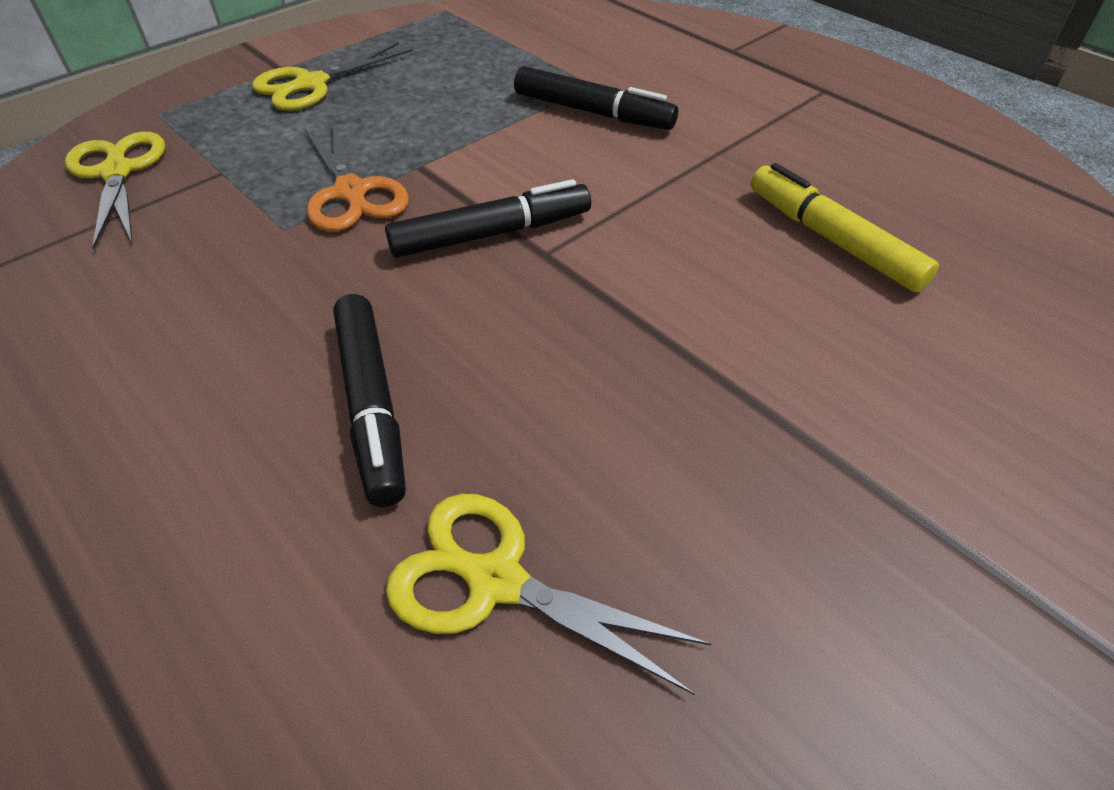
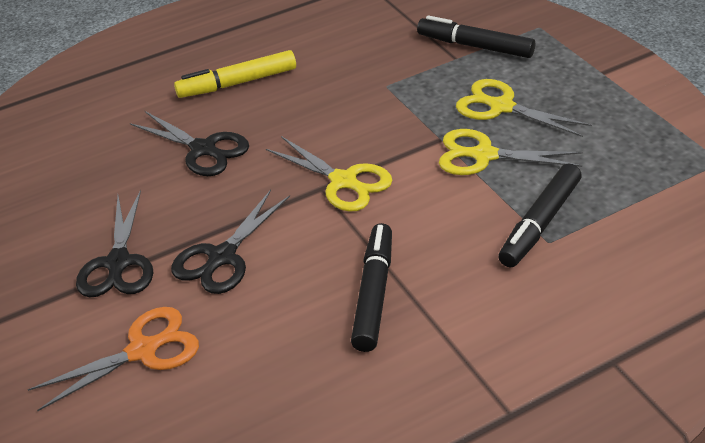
black scissors: none = 0 -> [76,190,154,297] [130,111,249,176] [171,190,290,294] = 3

